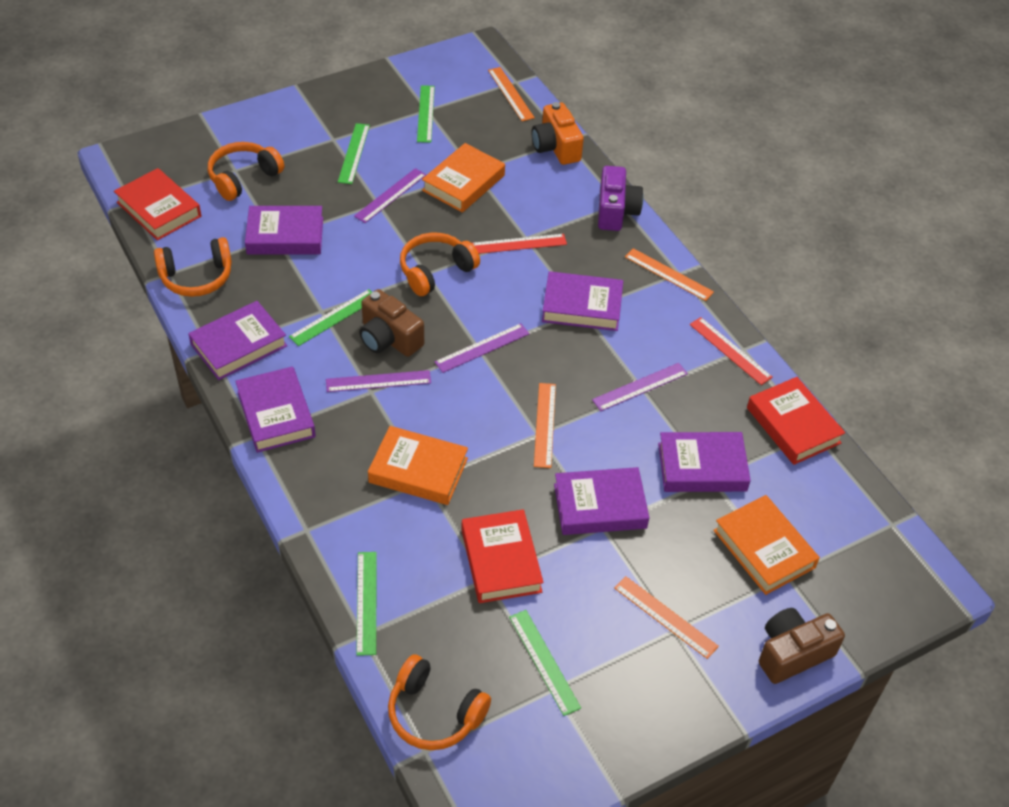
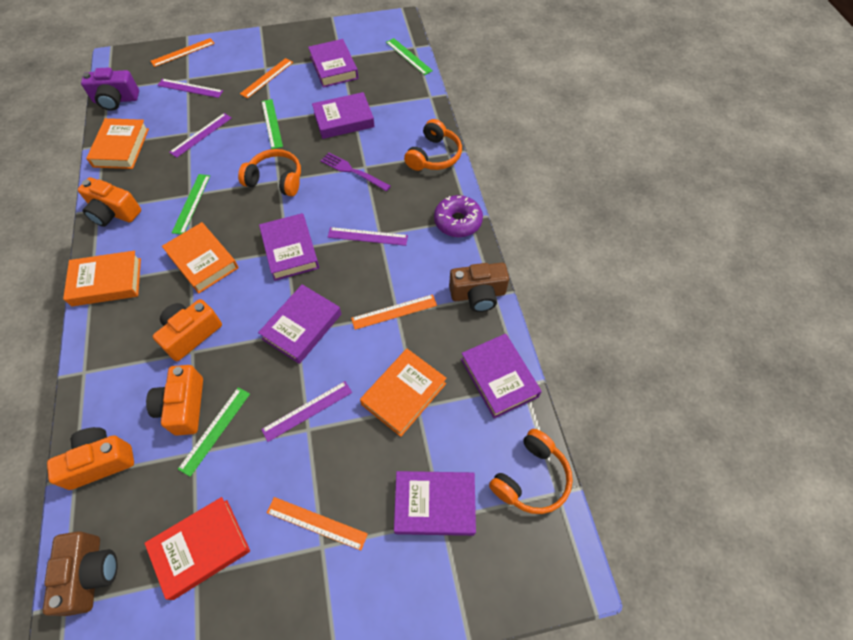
green ruler: [289,289,372,346] [338,123,370,184] [356,552,377,656] [417,85,435,143] [509,610,581,716] = 5 -> [172,174,210,234] [178,387,250,477] [262,99,283,149] [386,38,433,75] = 4
orange book: [368,426,468,505] [422,143,505,213] [713,495,820,595] = 3 -> [63,251,141,306] [86,118,149,169] [162,222,239,293] [360,349,447,437] = 4
orange camera: [532,102,584,165] = 1 -> [47,427,134,490] [78,177,141,227] [146,365,203,436] [153,299,222,361] = 4
orange headphones: [154,237,232,297] [208,142,284,201] [388,654,491,750] [400,233,480,296] = 4 -> [238,149,301,196] [404,119,462,171] [489,429,573,514] = 3
purple donut: none = 0 -> [434,195,483,237] = 1
purple fork: none = 0 -> [320,152,391,191] = 1
red book: [114,168,201,240] [462,509,543,603] [747,377,845,465] = 3 -> [144,497,250,600] = 1
red ruler: [472,234,567,254] [690,317,773,385] = 2 -> none = 0

